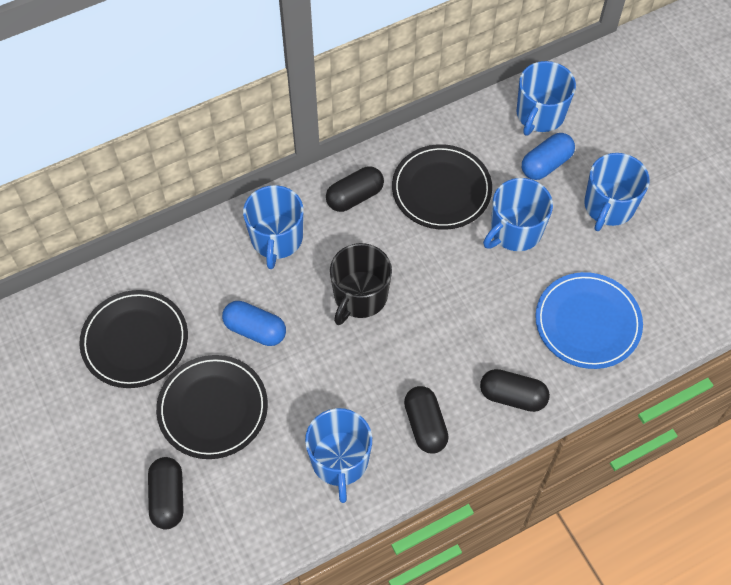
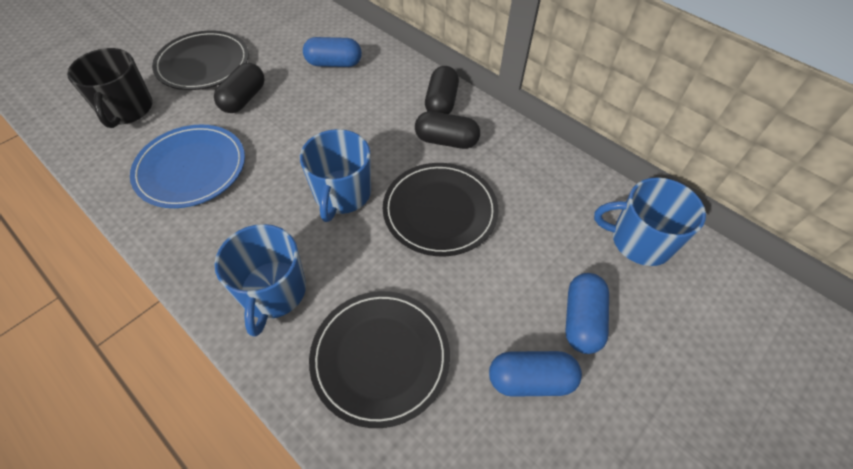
black capsule: [148,457,184,529] [326,166,384,212] [404,386,449,454] [480,369,550,412] = 4 -> [214,63,265,113] [415,111,480,149] [425,66,459,114] = 3
blue capsule: [222,301,286,346] [522,133,575,180] = 2 -> [303,37,362,67] [489,351,582,397] [565,273,609,354] = 3
blue mug: [243,185,304,269] [305,408,372,503] [483,178,553,251] [517,61,576,136] [584,153,650,231] = 5 -> [214,224,306,337] [300,129,371,222] [594,177,706,266] = 3

